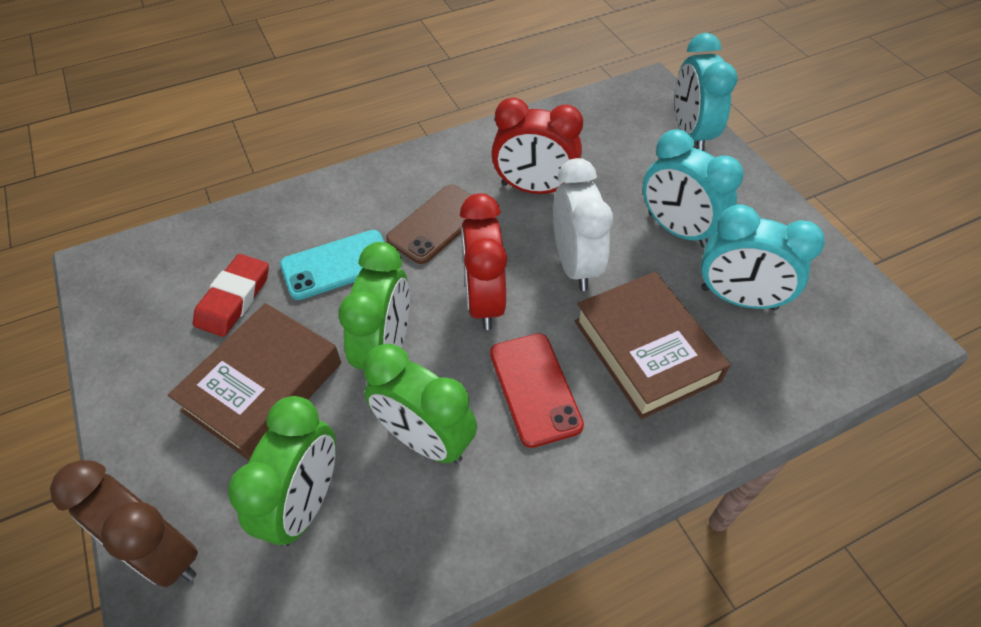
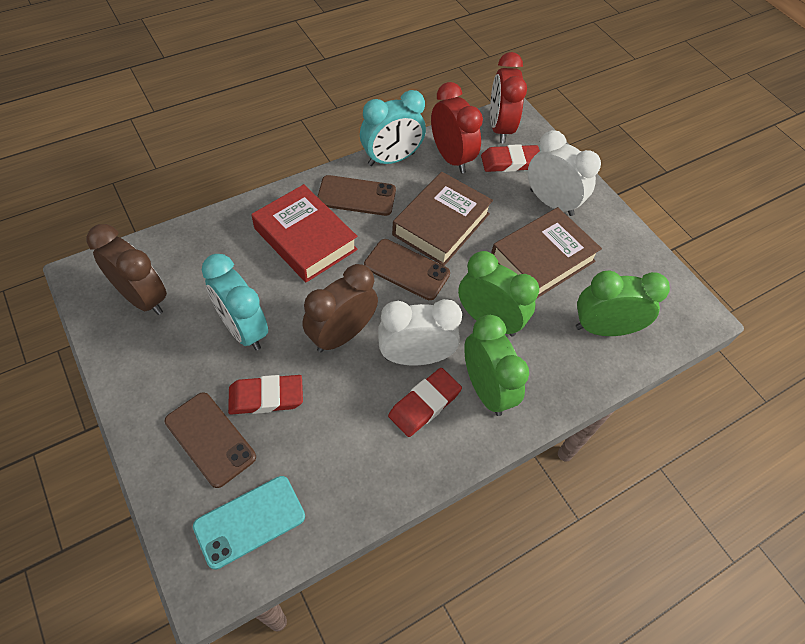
brown clock: [50,460,198,587] = 1 -> [86,224,167,315] [302,264,378,352] = 2
brown phone: [386,185,471,264] = 1 -> [165,392,256,488] [317,175,396,216] [364,239,450,300] = 3
red book: none = 0 -> [251,184,358,283] = 1
red eraser: [193,254,269,337] = 1 -> [228,375,303,415] [388,368,462,437] [481,144,540,172] = 3
red phone: [490,333,584,448] = 1 -> none = 0
turquoise clock: [643,129,744,248] [675,33,738,151] [701,204,825,310] = 3 -> [202,254,268,350] [360,90,426,166] = 2
white clock: [553,158,613,291] = 1 -> [378,299,462,365] [528,130,601,216] = 2

